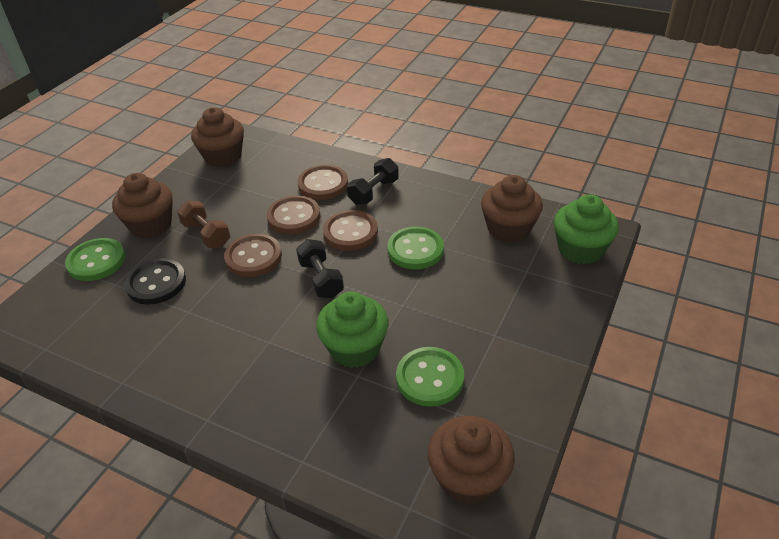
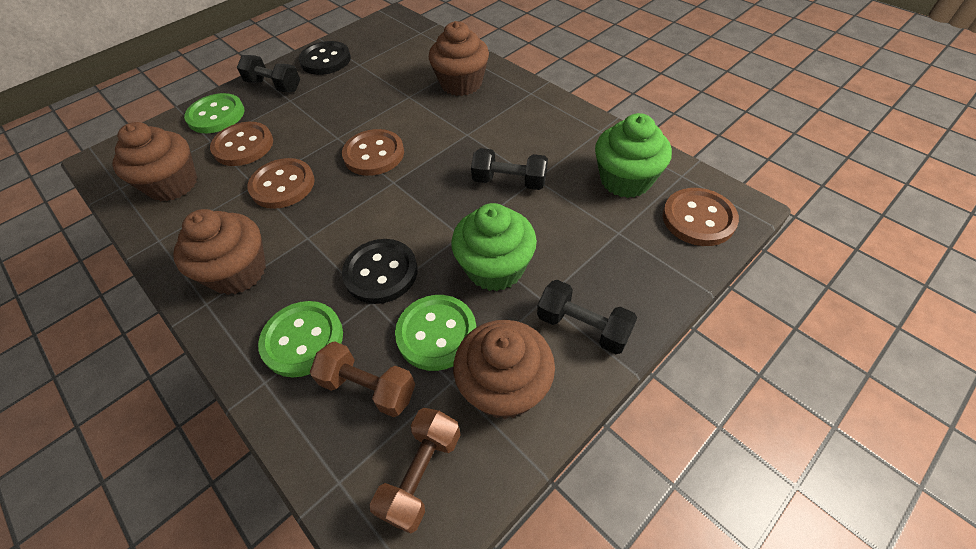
black button: [125,258,186,305] = 1 -> [299,41,351,75] [342,239,418,304] = 2
black dumbbell: [296,239,344,298] [347,158,399,205] = 2 -> [237,55,300,92] [471,148,548,190] [537,280,637,354] = 3
brown dumbbell: [177,201,230,248] = 1 -> [310,341,415,417] [370,408,460,534] = 2

